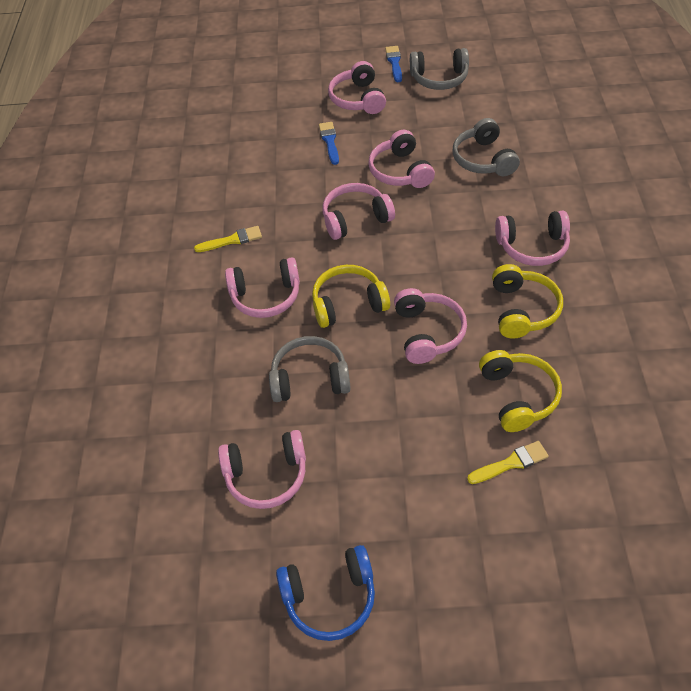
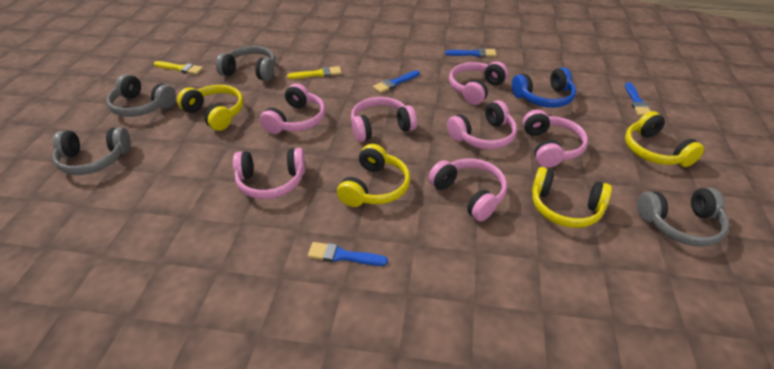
blue brush: [319,122,339,165] [385,46,402,82] = 2 -> [308,242,388,266] [373,70,420,93] [445,48,497,57] [625,82,650,116] = 4
grey headphones: [269,336,351,402] [410,48,469,90] [453,118,520,176] = 3 -> [52,127,131,175] [106,74,176,117] [216,46,275,81] [637,188,729,247] = 4
yellow headphones: [312,265,390,328] [479,350,562,432] [492,264,563,339] = 3 -> [177,85,243,131] [337,144,410,207] [532,167,612,228] [625,111,704,167] = 4

